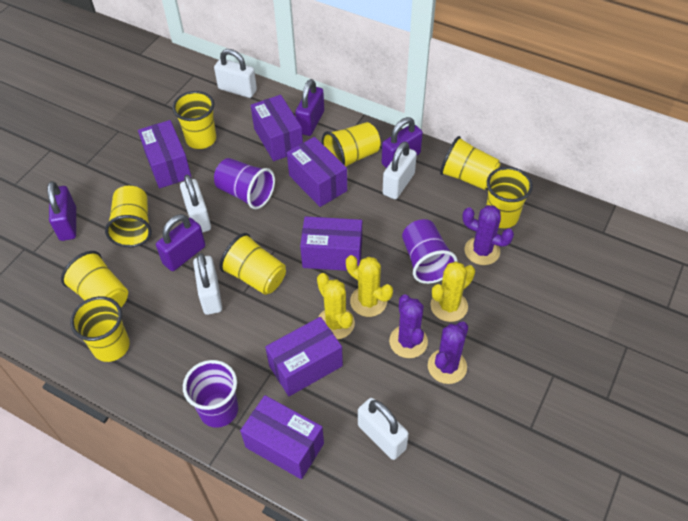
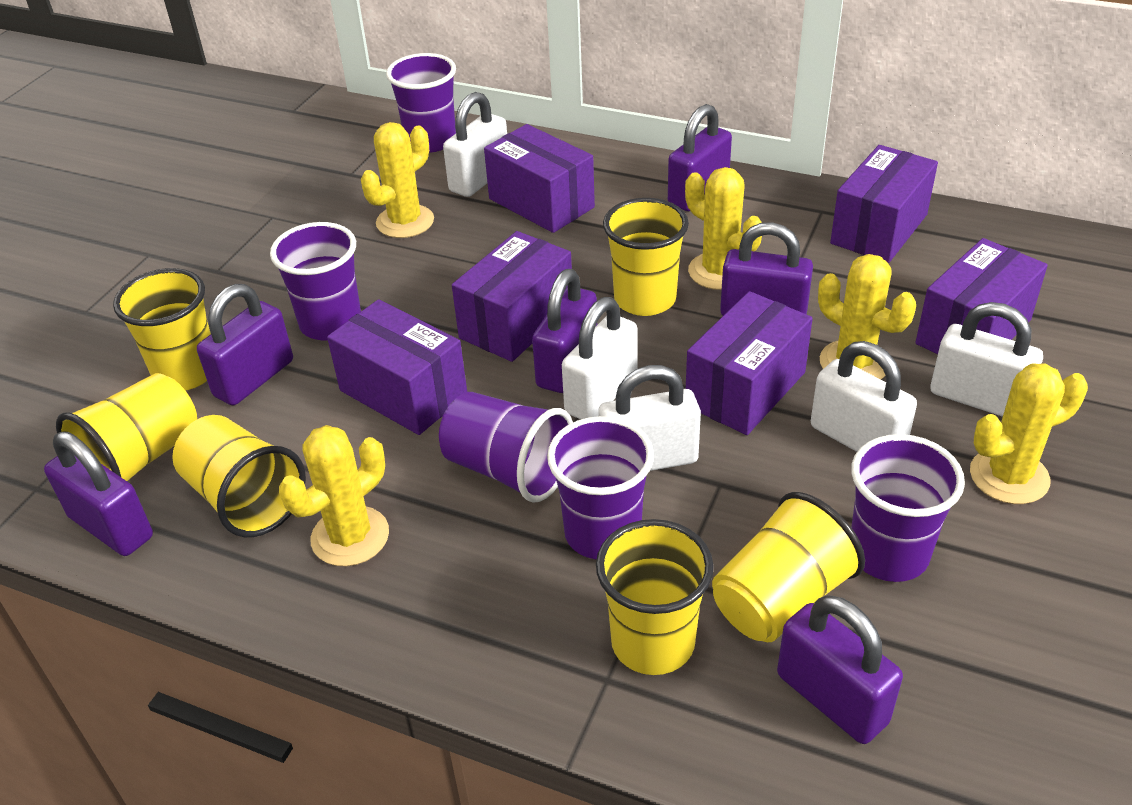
purple cactus: [389,294,428,358] [428,322,468,384] [462,205,514,265] = 3 -> none = 0
purple cup: [183,360,238,428] [214,158,275,209] [402,219,458,284] = 3 -> [270,222,361,341] [386,53,456,153] [439,392,573,503] [547,416,654,559] [851,434,965,582] = 5
purple padlock: [47,181,76,241] [156,214,206,271] [295,79,324,136] [382,117,423,168] = 4 -> [44,432,153,556] [197,284,293,405] [532,269,597,393] [668,104,732,211] [720,222,813,316] [777,595,903,744] = 6
yellow cactus: [317,273,355,339] [346,255,393,317] [430,261,475,322] = 3 -> [279,425,389,566] [361,122,434,238] [685,167,762,290] [818,254,916,379] [970,363,1088,504] = 5
yellow cup: [61,251,128,307] [70,296,130,362] [105,186,152,247] [172,91,216,149] [219,233,286,295] [322,122,380,166] [440,136,501,190] [486,167,533,228] = 8 -> [56,373,197,481] [113,268,211,390] [172,415,306,537] [596,519,714,675] [603,198,689,316] [712,492,865,642] = 6

